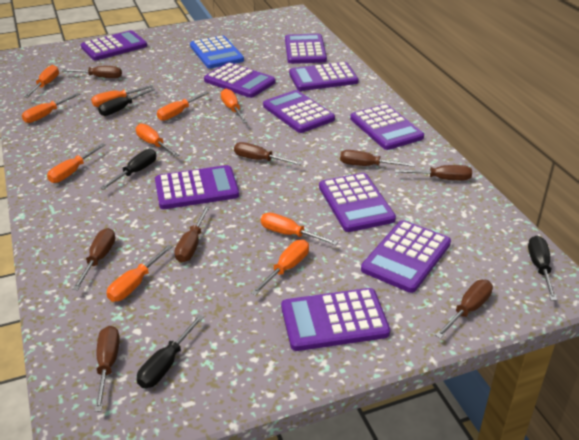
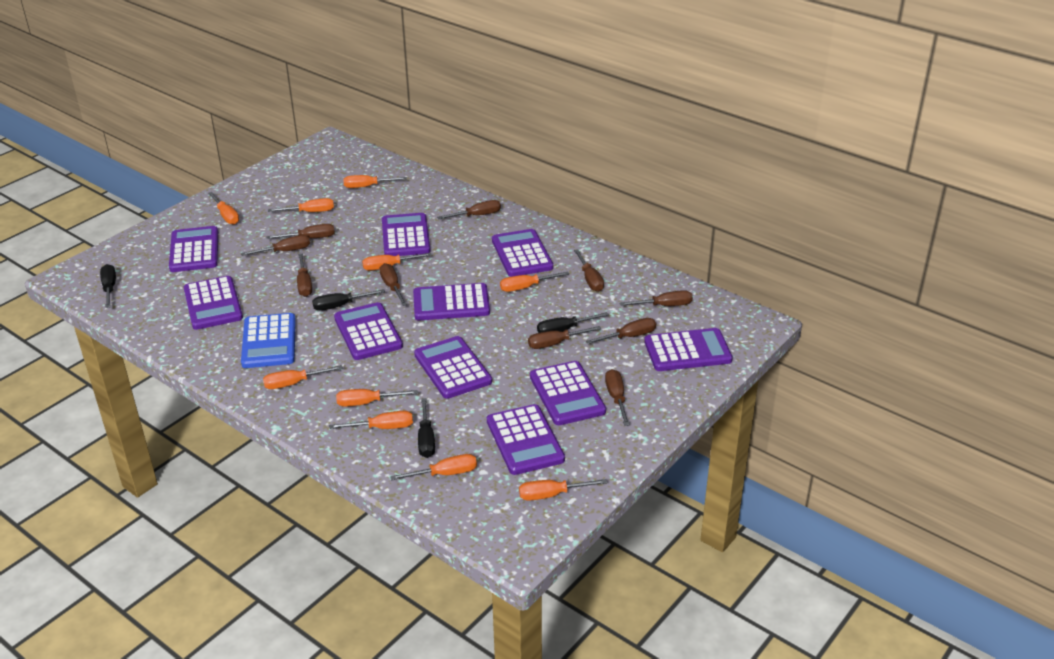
brown screwdriver: [62,66,122,78] [72,228,115,290] [94,326,120,412] [174,206,210,263] [234,142,302,165] [340,150,415,167] [395,165,472,180] [435,280,493,339] = 8 -> [241,235,310,256] [266,224,335,239] [297,254,312,297] [379,263,407,306] [437,200,501,219] [528,326,601,349] [574,250,604,292] [586,318,656,344] [605,369,630,426] [620,290,692,306] = 10

